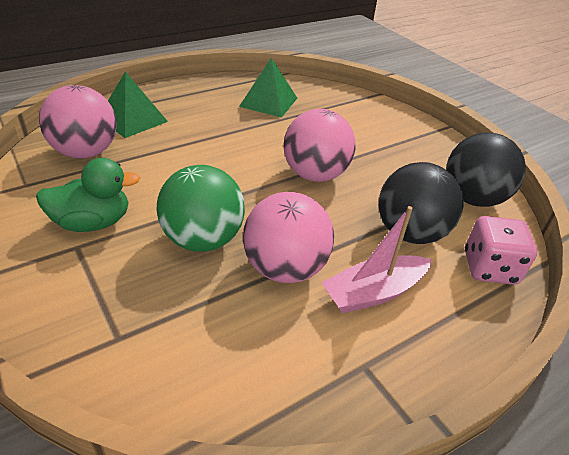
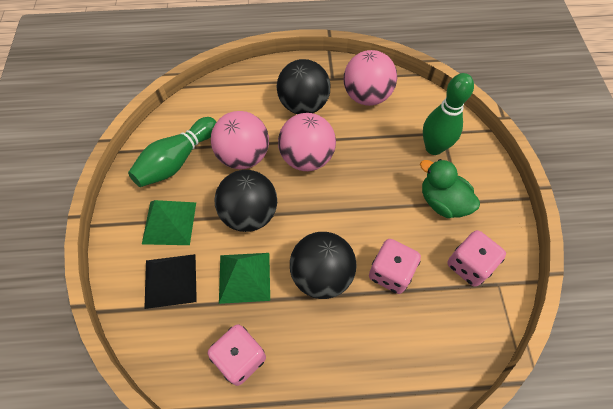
black ball: [379,162,463,244] [446,132,526,207] = 2 -> [215,170,277,232] [276,59,330,114] [290,232,357,299] = 3
black pyramid: none = 0 -> [144,254,197,309] = 1
green ball: [156,165,245,252] = 1 -> none = 0
green bowling pin: none = 0 -> [128,117,216,187] [423,73,474,155] = 2
pink boat: [321,206,432,313] = 1 -> none = 0
pink dice: [465,216,537,285] = 1 -> [208,324,266,386] [369,239,421,294] [447,230,506,287] = 3

